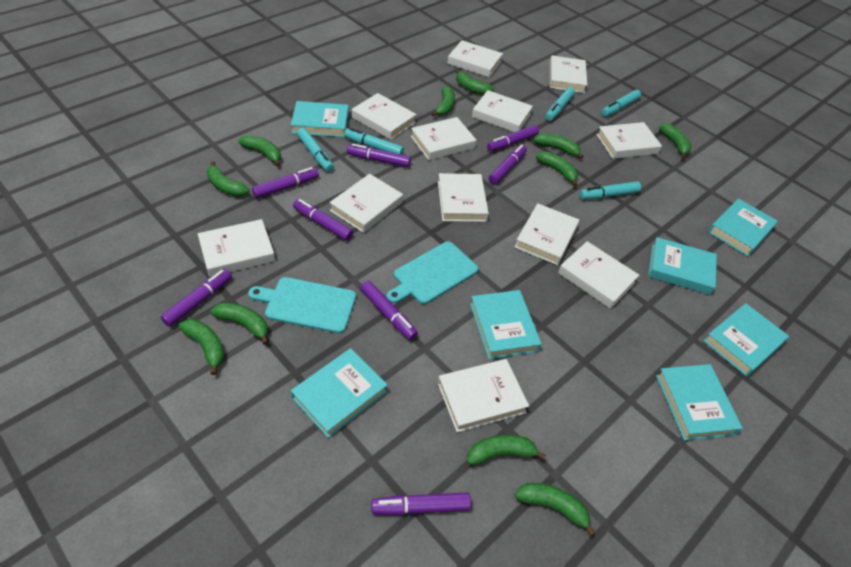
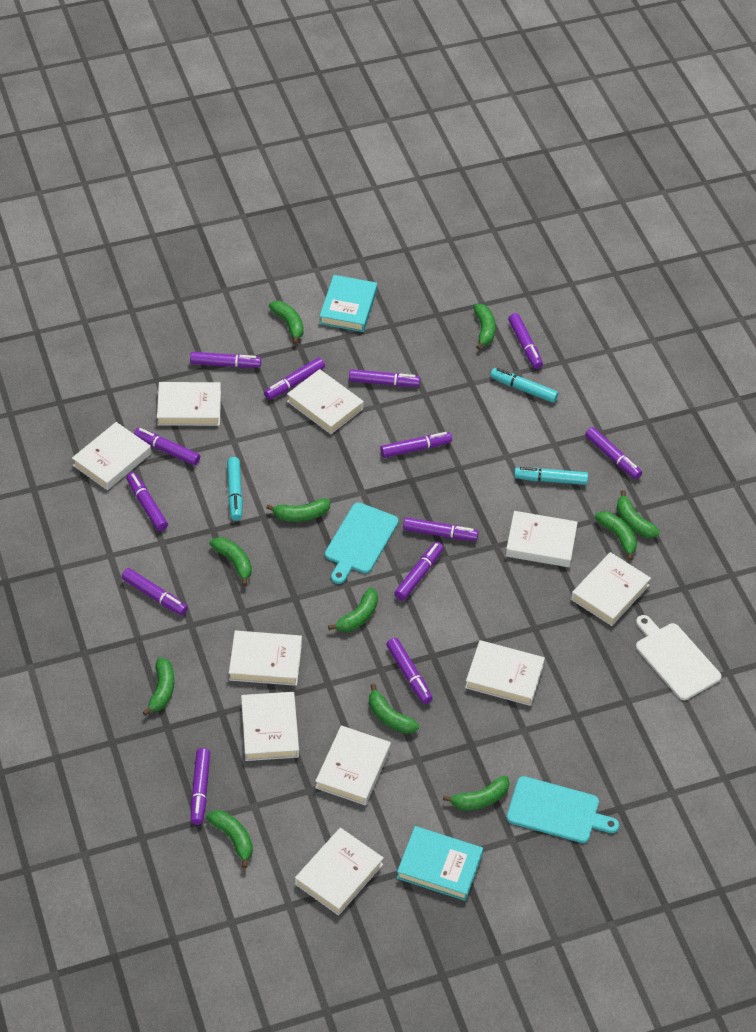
purple marker: [161,269,232,327] [252,167,319,198] [293,199,353,241] [347,144,411,167] [360,281,418,340] [371,492,471,515] [487,125,539,152] [489,145,527,184] = 8 -> [122,568,188,615] [126,472,168,531] [134,428,200,466] [190,352,261,368] [191,748,210,825] [264,357,325,400] [349,369,420,387] [380,432,452,458] [386,638,433,704] [394,542,443,601] [403,517,479,541] [508,313,543,369] [585,427,642,479] = 13
turquoise book: [291,101,349,137] [291,348,387,438] [470,290,542,359] [648,237,717,295] [656,364,743,441] [703,303,789,377] [708,199,778,256] = 7 -> [320,275,377,332] [397,826,483,901] = 2
turquoise marker: [297,128,334,172] [344,128,404,154] [546,87,575,121] [579,181,641,200] [602,90,641,116] = 5 -> [227,457,243,521] [490,368,558,403] [514,467,588,485] = 3
white book: [198,219,275,277] [329,174,403,233] [352,93,417,140] [411,117,476,160] [438,173,489,222] [438,359,529,432] [447,40,503,77] [472,90,533,132] [515,203,579,265] [549,55,587,93] [558,241,639,309] [596,122,662,159] = 12 -> [72,422,151,490] [157,382,221,426] [229,631,302,686] [241,692,299,761] [287,369,364,434] [295,828,384,916] [315,725,391,805] [465,640,545,706] [506,511,578,567] [571,552,651,626] = 10
white cutting board: none = 0 -> [636,615,722,700] = 1

